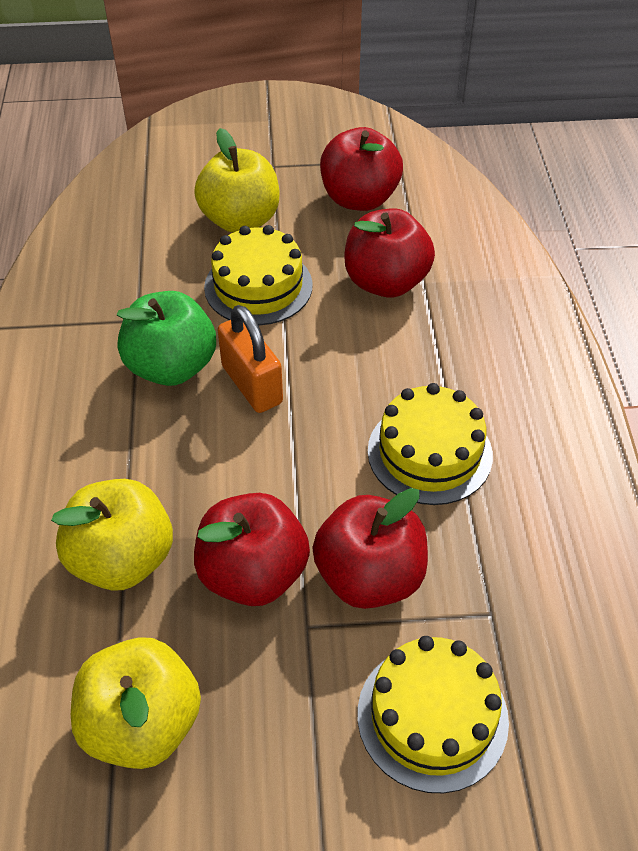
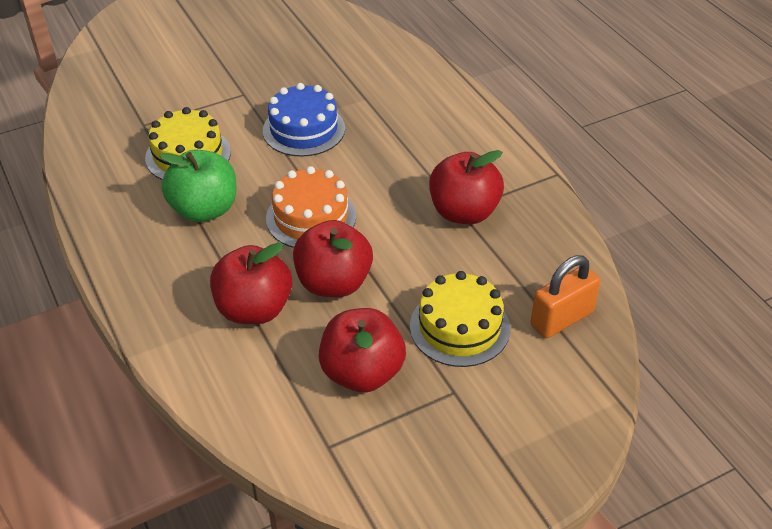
blue cake: none = 0 -> [263,83,345,157] = 1
orange cake: none = 0 -> [266,166,356,248] = 1
yellow apple: [51,479,173,591] [71,637,201,769] [194,128,280,233] = 3 -> none = 0
yellow cake: [204,225,313,325] [358,636,509,793] [368,383,493,505] = 3 -> [145,107,231,180] [410,271,510,367] = 2

